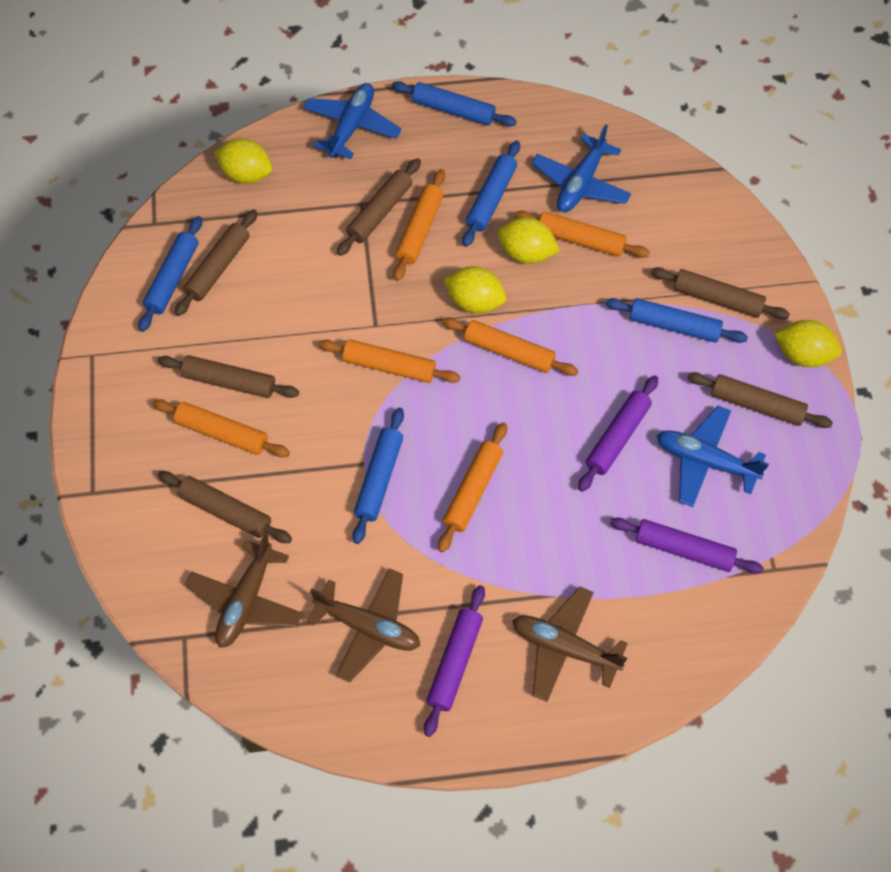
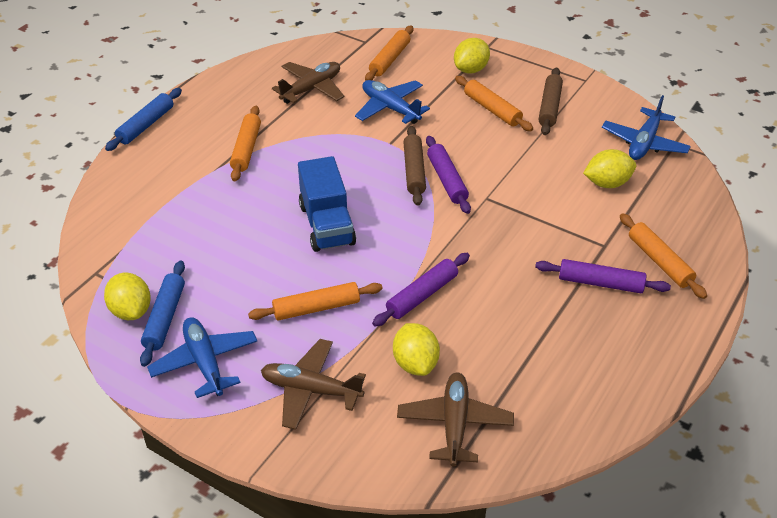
blue rolling pin: [138,216,202,332] [352,408,404,544] [392,81,517,127] [462,141,520,247] [605,298,748,343] = 5 -> [105,88,182,151] [140,260,185,367] = 2
blue truck: none = 0 -> [298,156,356,252] = 1
brown rolling pin: [157,355,299,398] [158,471,292,543] [175,209,257,316] [337,158,421,256] [651,267,790,320] [687,372,833,428] = 6 -> [403,126,426,206] [539,68,563,135] = 2
orange rolling pin: [153,399,290,457] [319,339,460,383] [393,169,445,281] [438,422,507,552] [442,317,578,376] [515,211,650,258] = 6 -> [230,106,261,181] [248,282,383,321] [365,26,413,81] [455,76,533,131] [620,213,707,299] = 5

